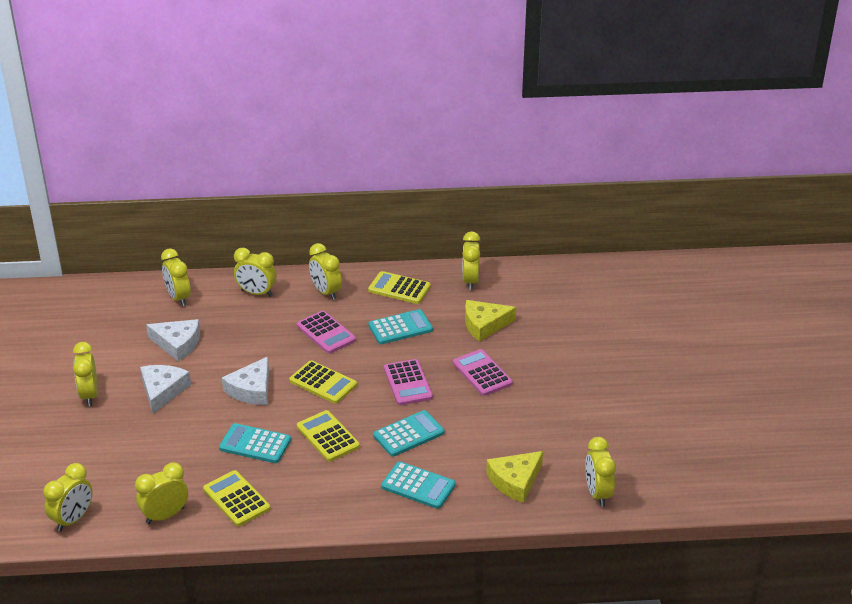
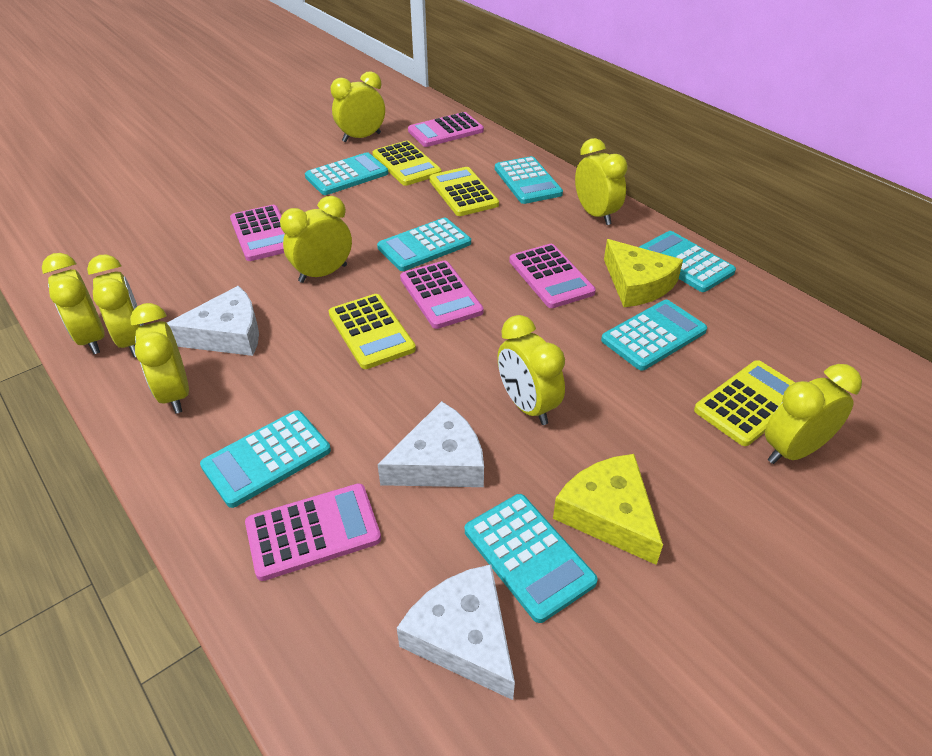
pink calculator: [297,311,356,354] [384,359,433,405] [453,349,513,396] = 3 -> [230,205,285,261] [245,483,381,581] [400,261,484,329] [408,112,484,147] [509,244,596,308] = 5
turquoise calculator: [219,423,291,463] [368,309,433,344] [373,410,444,457] [381,462,456,509] = 4 -> [200,410,331,508] [305,152,388,195] [377,218,471,271] [465,494,598,623] [495,156,563,204] [601,300,707,371] [639,231,736,292] = 7

